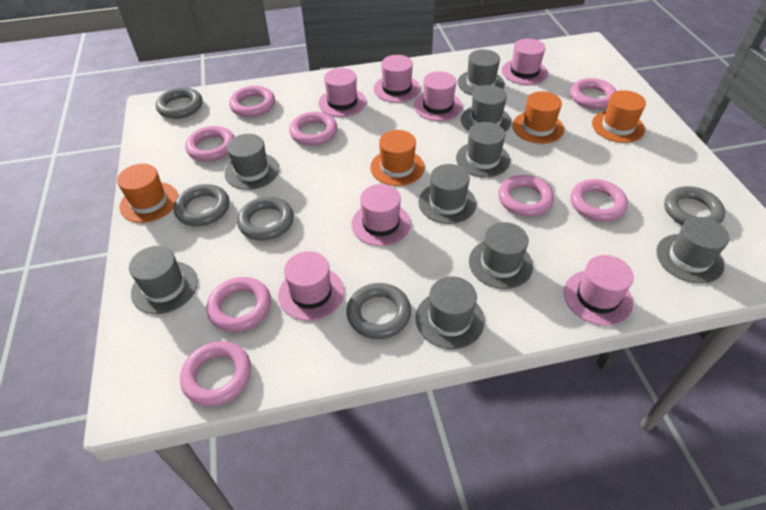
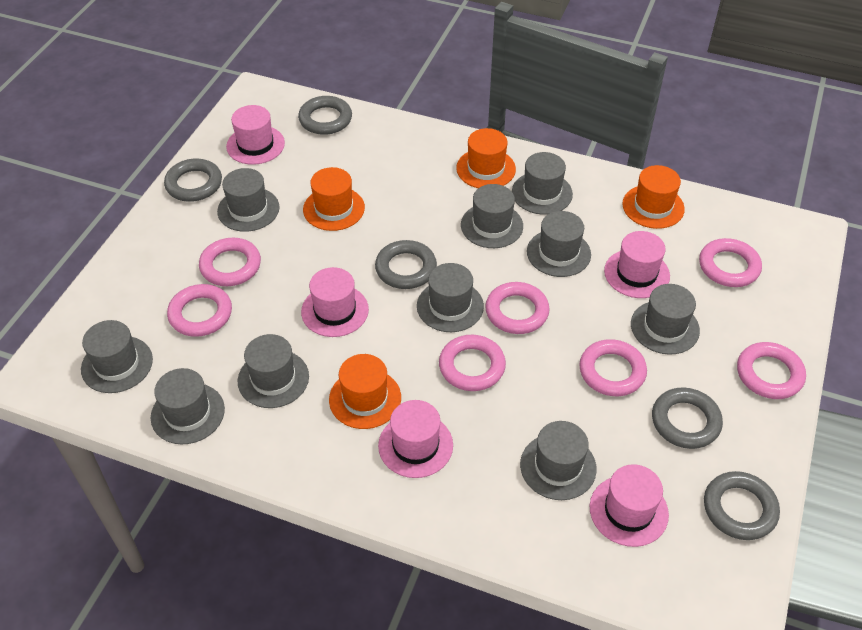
grey hat: [129,246,198,314] [225,134,279,190] [415,276,485,349] [418,164,476,224] [456,122,510,177] [458,49,505,96] [461,85,511,132] [469,222,533,289] [656,217,729,284] = 9 -> [81,320,153,393] [151,368,225,445] [217,168,280,232] [238,334,309,408] [417,263,484,332] [461,184,523,248] [512,152,573,215] [520,421,597,500] [527,211,591,277] [631,284,700,355] = 10
pink hat: [278,251,344,321] [318,68,366,117] [351,184,411,246] [374,55,420,103] [414,71,463,121] [502,38,548,85] [564,255,634,326] = 7 -> [226,105,285,165] [301,267,369,337] [378,400,453,478] [590,464,669,547] [604,231,670,298] = 5
pink ring: [180,341,251,406] [185,126,235,162] [207,277,271,332] [229,86,275,117] [289,112,338,146] [498,175,554,217] [570,78,616,109] [570,179,628,222] = 8 -> [167,284,232,337] [199,238,261,286] [439,335,506,391] [485,282,550,334] [579,339,647,396] [699,238,762,287] [737,342,806,399] = 7

